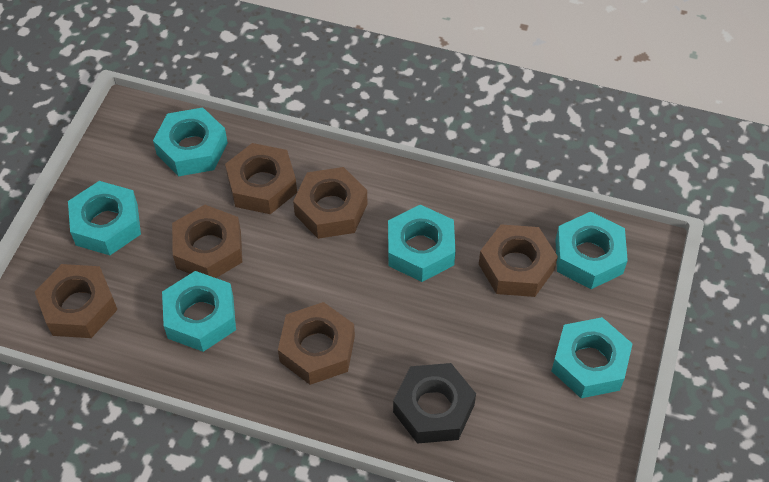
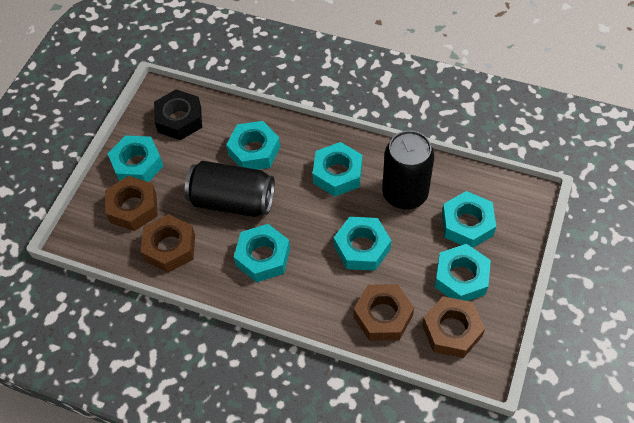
black can: none = 0 -> [185,161,275,217] [382,130,434,210] = 2
brown nut: [35,264,118,338] [172,205,242,278] [225,143,297,214] [278,302,355,385] [293,167,367,239] [479,224,558,297] = 6 -> [105,176,158,231] [141,214,195,273] [354,284,414,341] [422,296,485,358] = 4
turquoise nut: [68,181,141,255] [153,108,228,176] [162,271,236,352] [388,205,456,282] [552,317,633,398] [556,211,628,289] = 6 -> [108,135,163,182] [226,121,280,170] [234,224,290,282] [312,142,362,196] [334,217,391,271] [435,244,491,301] [442,191,496,248] = 7

